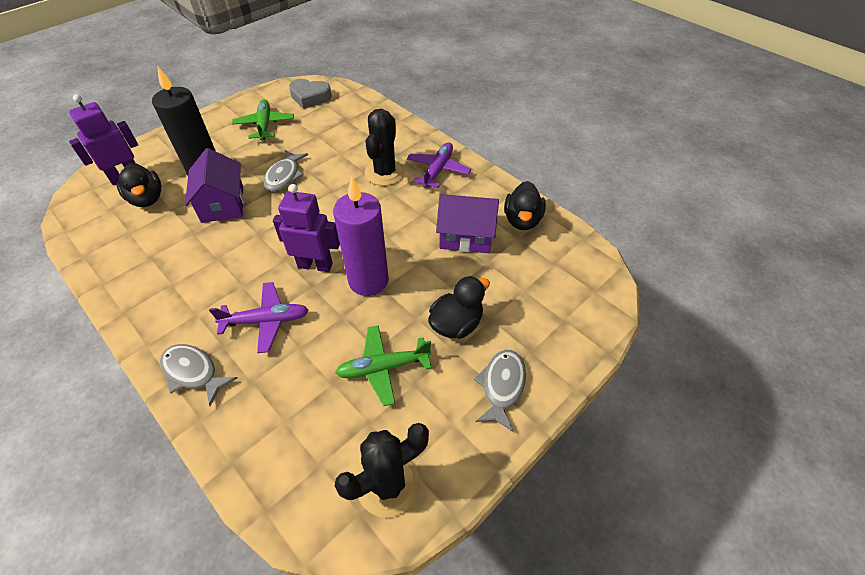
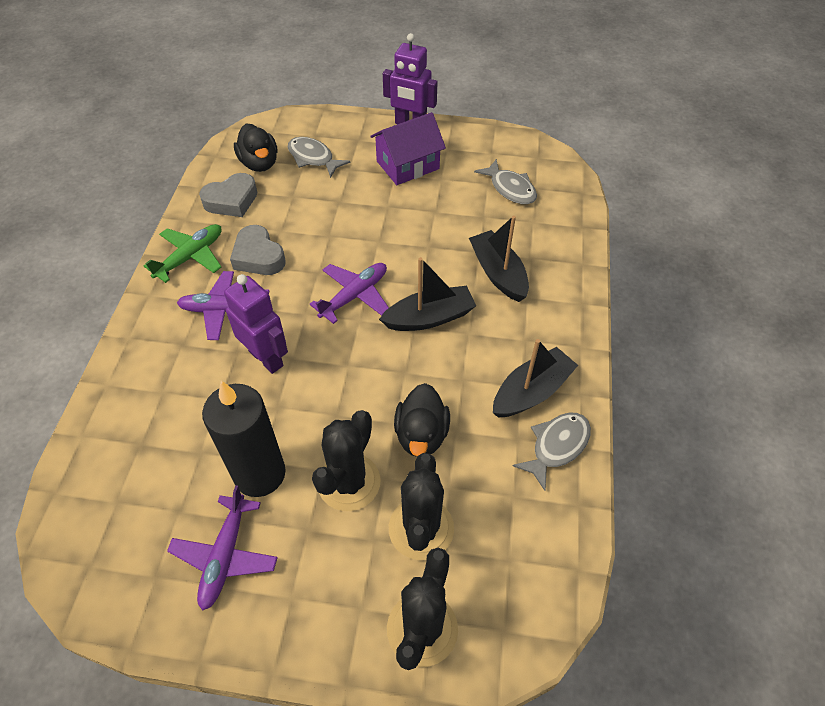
black boat: none = 0 -> [379,257,476,331] [469,216,529,302] [493,339,578,418] = 3
black cactus: [335,423,429,518] [365,109,405,186] = 2 -> [312,410,381,511] [387,548,458,670] [389,453,454,560] = 3
black duck: [117,163,162,207] [428,276,490,339] [504,181,546,230] = 3 -> [234,123,277,172] [394,383,450,457] = 2
green plane: [232,100,294,140] [335,325,432,406] = 2 -> [144,224,222,283] = 1
grey heart: [289,79,332,109] = 1 -> [199,173,258,217] [230,225,286,275] = 2
purple candle: [333,177,389,296] = 1 -> none = 0
purple house: [185,148,244,223] [436,194,499,253] = 2 -> [370,112,446,185] = 1
purple plane: [209,282,309,353] [407,142,471,188] = 2 -> [167,485,278,611] [177,271,269,340] [310,263,389,324] = 3

